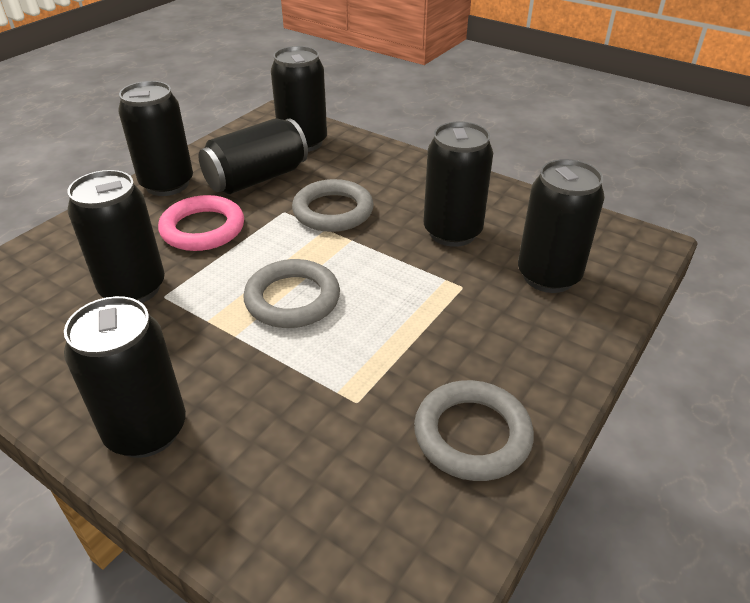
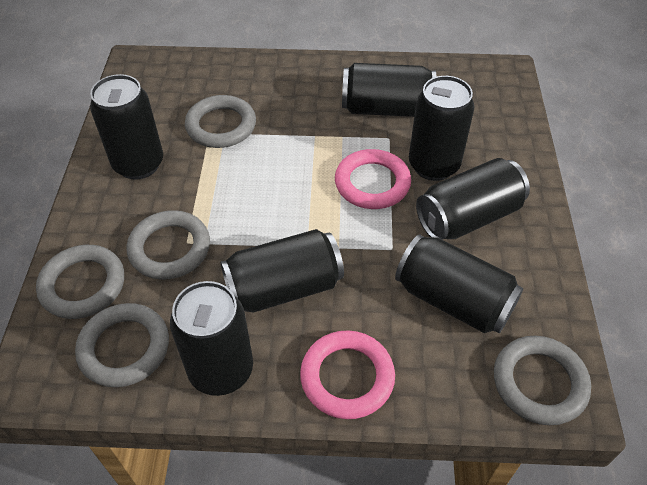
grey ring: [243,259,340,328] [292,179,374,232] [414,380,534,481] = 3 -> [36,245,124,319] [75,303,169,387] [126,210,210,280] [185,95,256,148] [494,336,591,425] = 5
pink ring: [158,195,244,251] = 1 -> [300,330,395,419] [335,149,411,209] = 2

